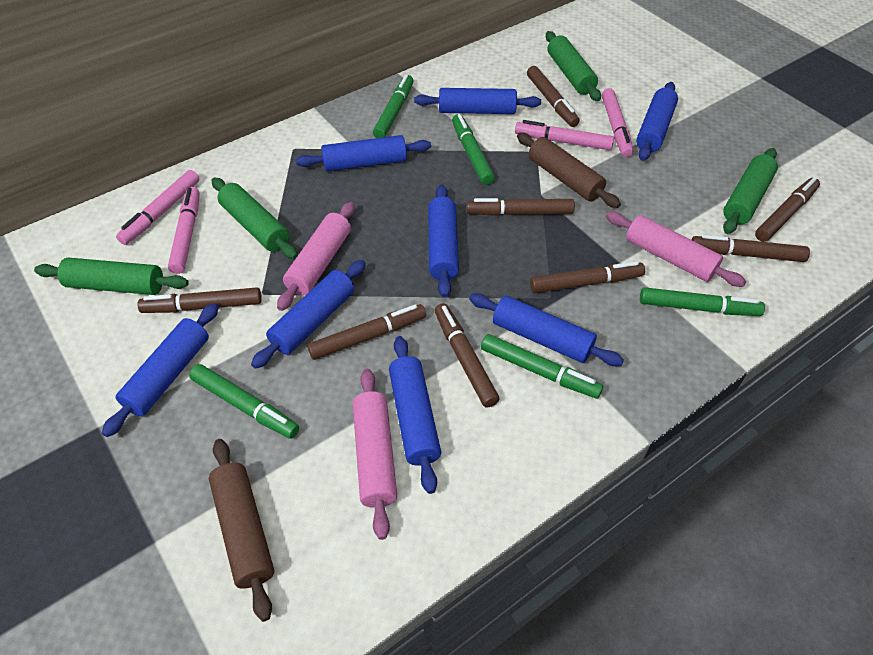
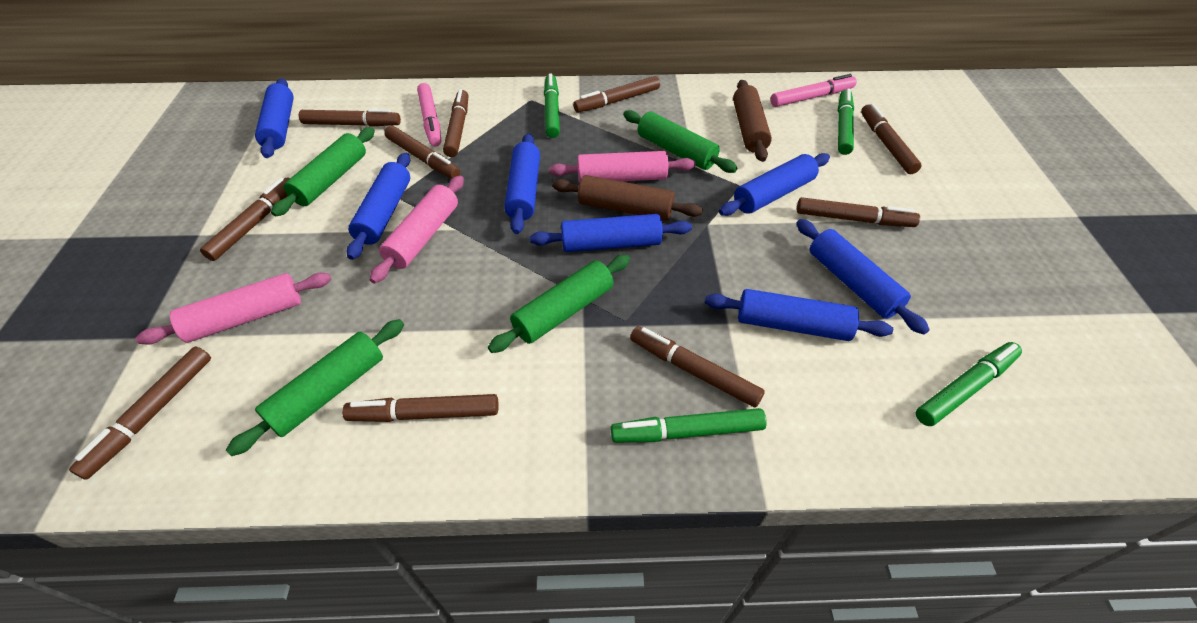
blue rolling pin: [102,303,219,437] [251,260,366,369] [296,135,431,172] [389,336,441,494] [414,88,541,114] [428,184,459,298] [469,294,624,366] [636,82,678,161] = 8 -> [255,78,293,158] [347,153,410,260] [504,133,540,234] [530,214,692,252] [705,289,893,341] [719,153,830,216] [797,219,930,335] = 7
brown marker: [137,287,262,313] [307,304,426,360] [434,303,500,407] [466,198,575,216] [527,66,580,127] [530,261,645,293] [691,234,810,262] [755,177,820,242] = 8 -> [69,347,211,480] [200,178,290,261] [299,109,401,127] [342,394,499,422] [384,126,460,179] [443,89,468,157] [573,76,660,113] [630,326,765,407] [797,197,920,227] [861,104,922,174] = 10
green marker: [189,364,299,439] [373,75,413,138] [452,114,495,185] [481,334,603,399] [640,287,765,316] = 5 -> [544,73,560,138] [611,408,767,443] [838,89,854,155] [916,342,1022,426] = 4
pink marker: [116,170,200,245] [168,187,200,274] [515,120,614,150] [602,88,634,157] = 4 -> [417,83,441,146] [771,74,857,107] = 2

